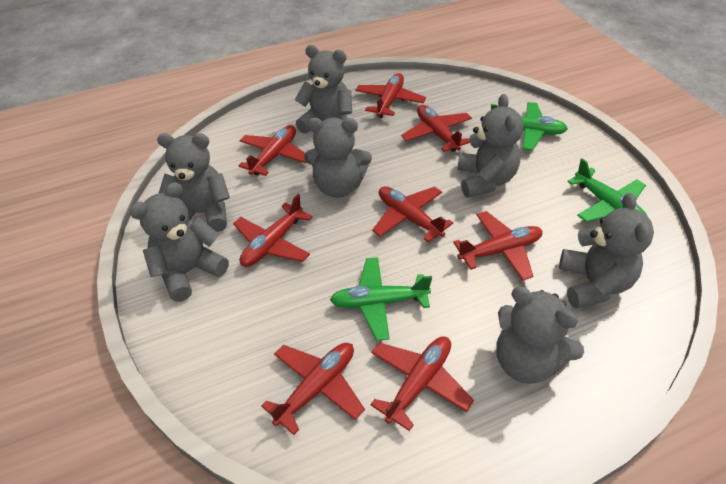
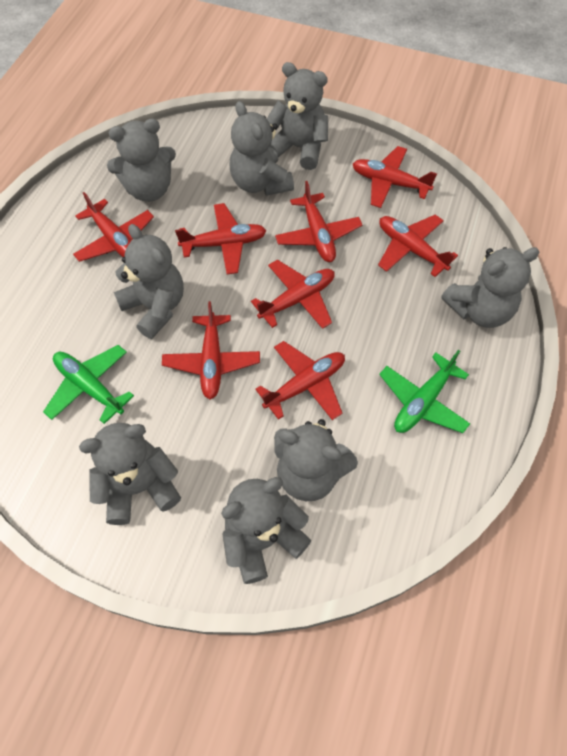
green plane: [330,257,432,341] [491,102,568,151] [567,158,647,222] = 3 -> [43,345,134,424] [379,350,470,433] = 2
grey teddy bear: [130,182,229,302] [157,133,230,232] [295,45,352,134] [304,118,372,198] [457,94,523,198] [496,287,584,384] [559,193,654,308] = 7 -> [79,423,181,525] [107,119,176,202] [114,224,184,339] [221,477,312,584] [230,101,294,196] [267,62,328,170] [274,419,358,501] [441,247,539,328] = 8

